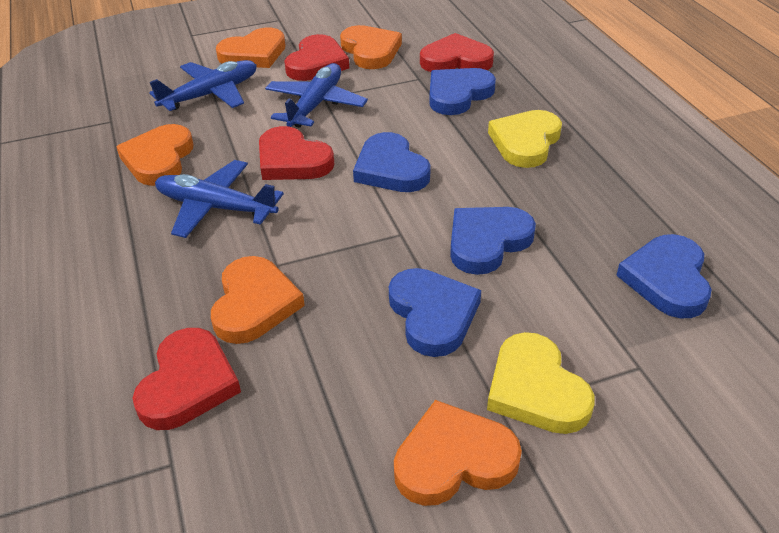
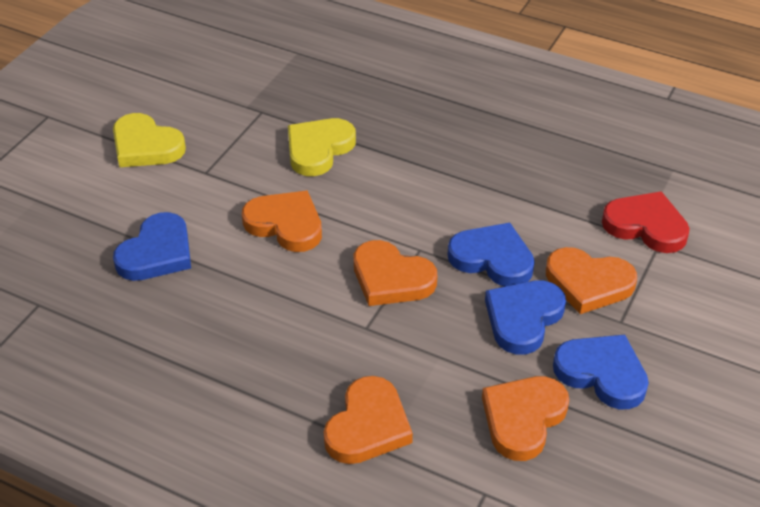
blue heart: [353,132,431,192] [389,268,481,357] [429,68,496,115] [450,207,536,275] [616,234,712,318] = 5 -> [113,212,191,281] [448,223,535,286] [485,280,566,355] [553,335,649,409] = 4
blue plane: [149,60,257,111] [155,160,284,238] [265,63,368,128] = 3 -> none = 0
red heart: [132,328,241,430] [259,126,334,180] [284,34,349,81] [420,33,494,72] = 4 -> [602,191,690,253] = 1

